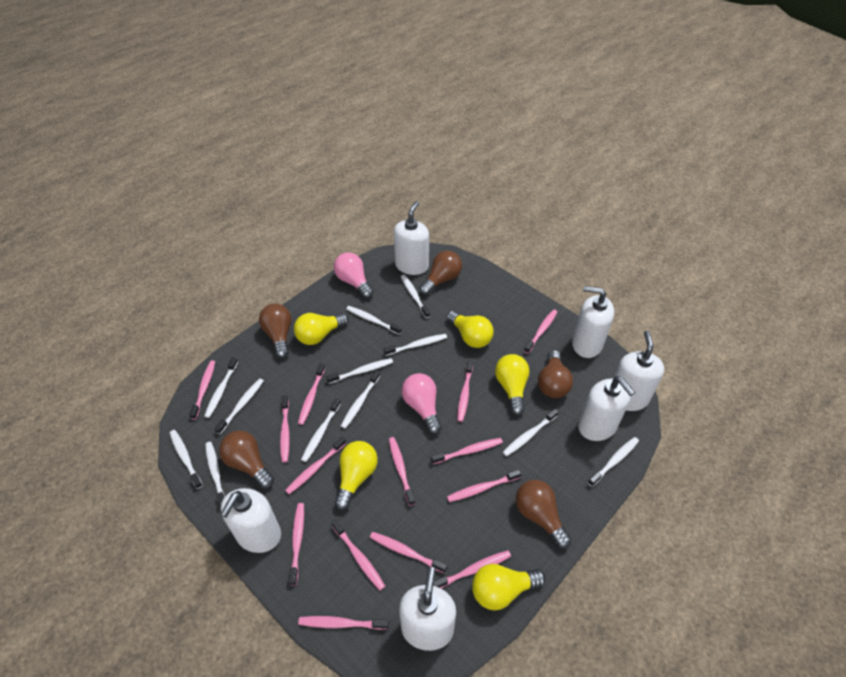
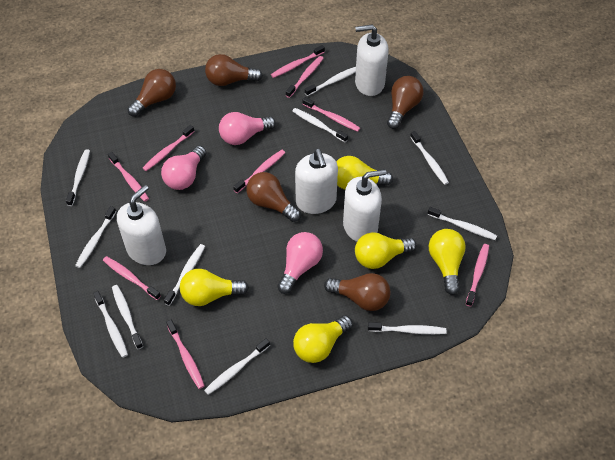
pink light bulb: [334,252,373,298] [402,373,442,434] = 2 -> [161,146,206,190] [219,112,276,145] [278,232,323,294] = 3
pink toothbrush: [189,360,215,420] [280,395,290,463] [285,437,346,494] [289,503,304,585] [298,363,325,425] [298,616,388,630] [331,519,385,591] [370,532,447,573] [389,437,415,506] [431,438,503,464] [433,550,511,588] [447,469,521,502] [457,360,473,422] [524,309,557,354] = 14 -> [103,256,161,300] [108,152,149,202] [143,125,195,171] [166,320,205,389] [233,150,285,193] [271,45,325,78] [286,56,324,98] [303,97,360,132] [466,244,489,307] = 9
white soap dispenser: [220,488,281,553] [394,201,429,275] [399,567,456,651] [572,286,614,358] [578,376,635,441] [614,330,664,411] = 6 -> [117,185,166,265] [295,149,338,214] [343,169,386,242] [355,25,388,96] = 4
white toothbrush: [170,430,203,489] [204,357,238,418] [205,442,225,509] [214,378,264,434] [301,398,341,462] [326,358,393,384] [341,370,380,429] [346,306,402,335] [383,334,447,356] [401,275,430,318] [503,409,559,456] [587,437,639,487] = 12 -> [66,149,90,206] [75,206,116,268] [93,291,128,358] [112,285,143,349] [164,244,205,306] [204,338,270,395] [292,108,348,142] [305,67,356,96] [368,322,446,334] [410,131,449,185] [427,207,497,240] = 11

